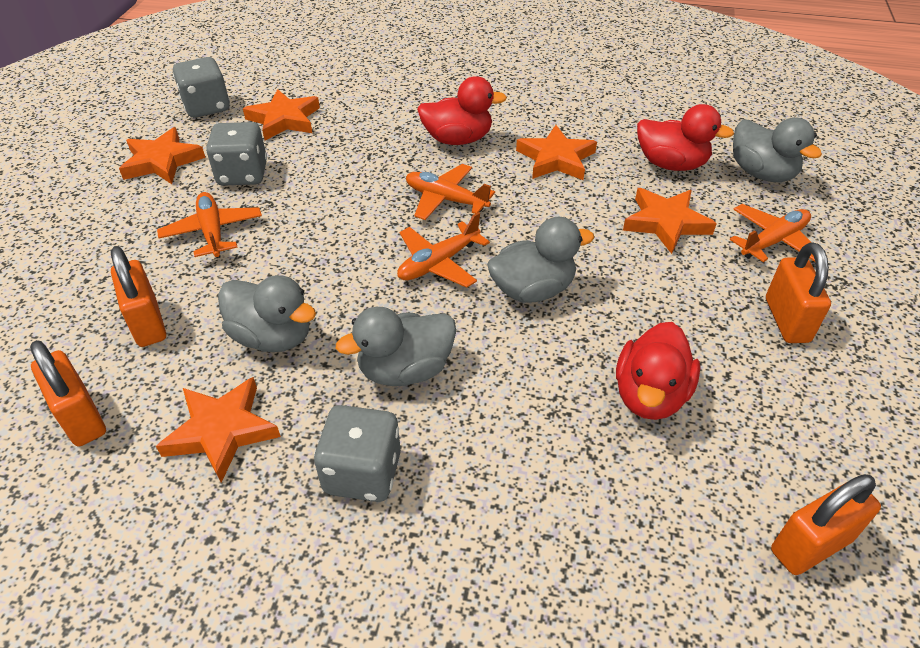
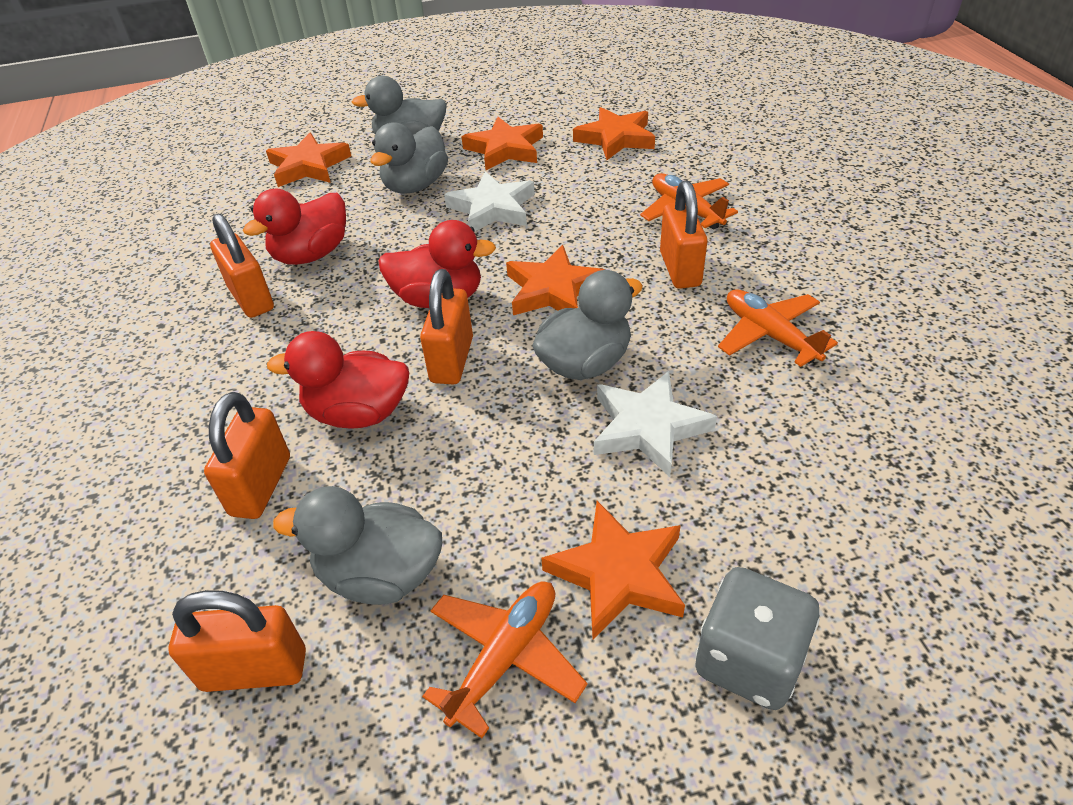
grey dice: [173,57,230,118] [206,122,267,186] [314,405,401,502] = 3 -> [695,567,820,710] = 1
orange padlock: [30,340,106,447] [111,246,166,347] [766,242,831,343] [771,474,881,575] = 4 -> [169,590,306,692] [204,392,290,519] [210,213,274,318] [420,269,473,384] [660,181,707,289] = 5
orange plane: [157,192,262,258] [397,212,490,288] [406,164,495,220] [730,204,815,262] = 4 -> [422,582,588,738] [640,173,738,229] [718,289,838,367] = 3
white star: none = 0 -> [444,171,535,232] [594,371,717,477] = 2

